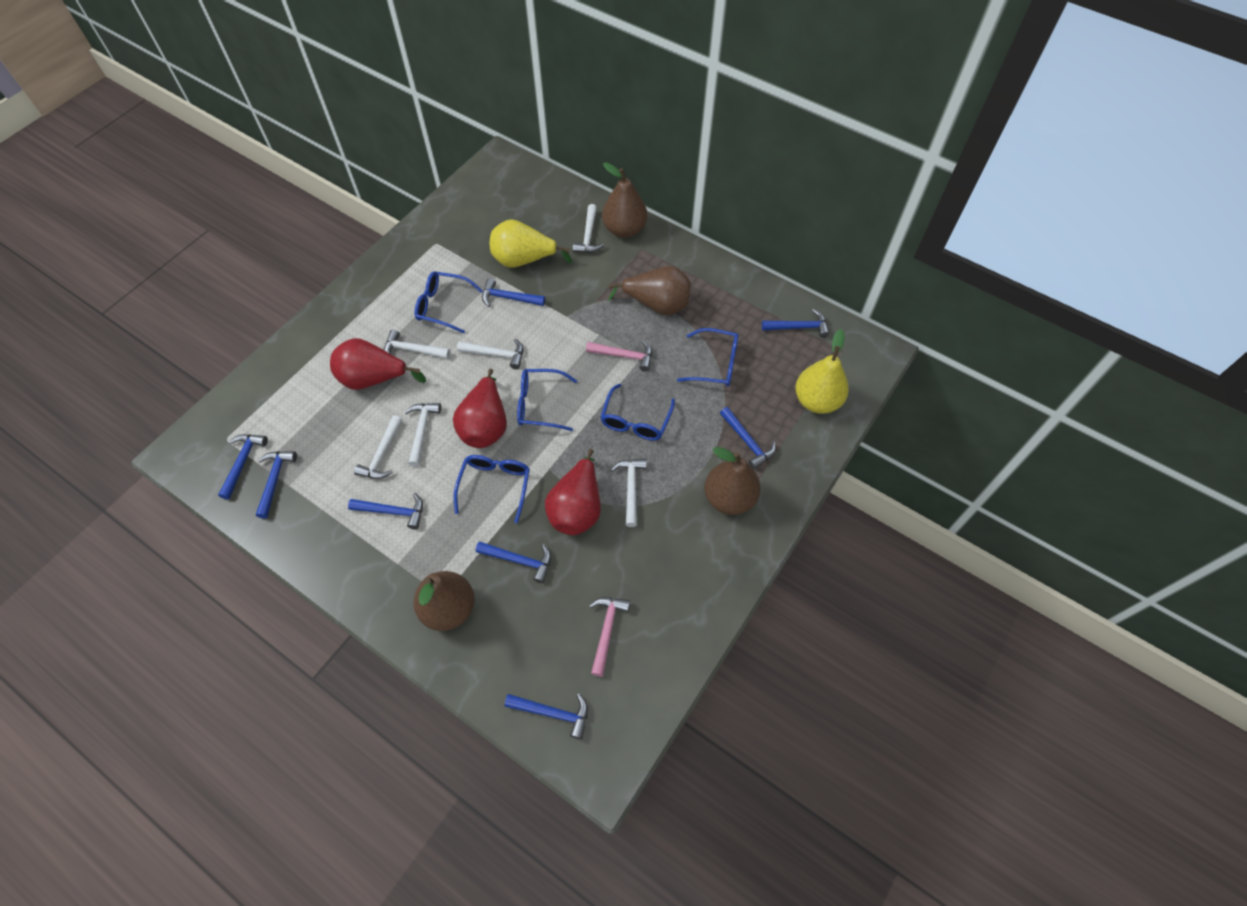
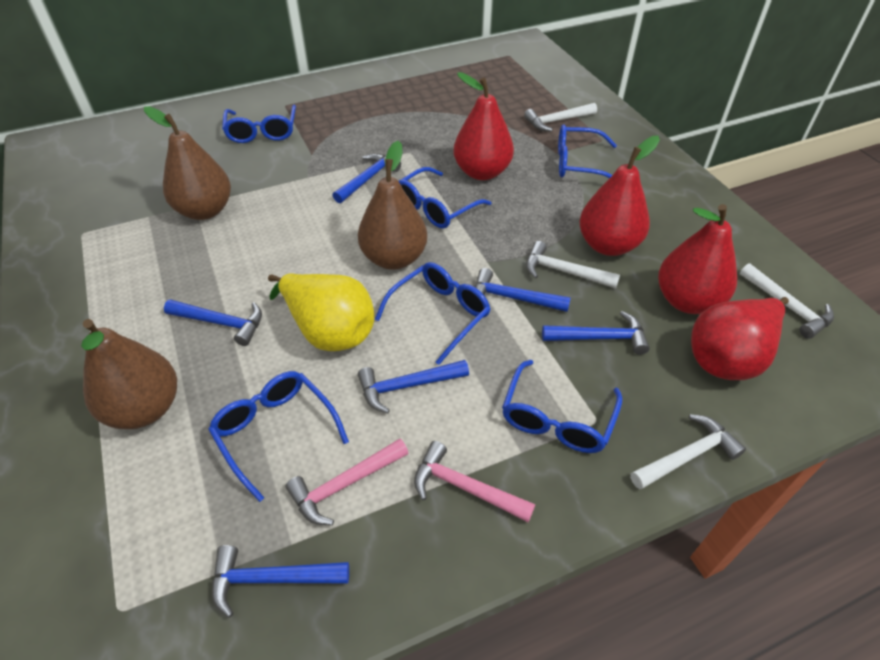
blue glasses: [415,271,483,333] [454,455,530,523] [517,369,577,431] [600,384,675,441] [677,328,739,386] = 5 -> [208,371,349,502] [222,105,296,143] [375,262,490,365] [399,167,492,229] [502,360,623,453] [558,124,617,178] = 6
blue hammer: [218,434,268,499] [256,451,297,518] [348,493,423,529] [476,541,551,583] [482,278,545,307] [505,693,588,739] [720,407,776,469] [762,309,829,338] = 8 -> [164,299,262,346] [212,545,349,618] [332,153,401,203] [358,360,469,413] [474,268,571,312] [542,311,650,355] = 6
brown pear: [413,571,475,631] [602,162,647,238] [608,266,691,315] [704,447,761,515] = 4 -> [81,319,177,429] [144,106,231,220] [358,141,427,270] = 3
red pear: [330,338,426,390] [453,369,507,448] [545,449,601,535] = 3 -> [454,72,514,180] [579,136,660,256] [658,204,737,314] [691,297,789,380] = 4
white hammer: [354,415,402,479] [384,329,450,359] [405,403,441,467] [457,339,523,369] [573,204,604,253] [611,459,647,527] = 6 -> [524,103,597,132] [526,241,620,288] [630,414,746,489] [740,263,834,339] = 4
yellow pear: [490,219,572,268] [795,329,849,414] = 2 -> [268,273,374,351] = 1

